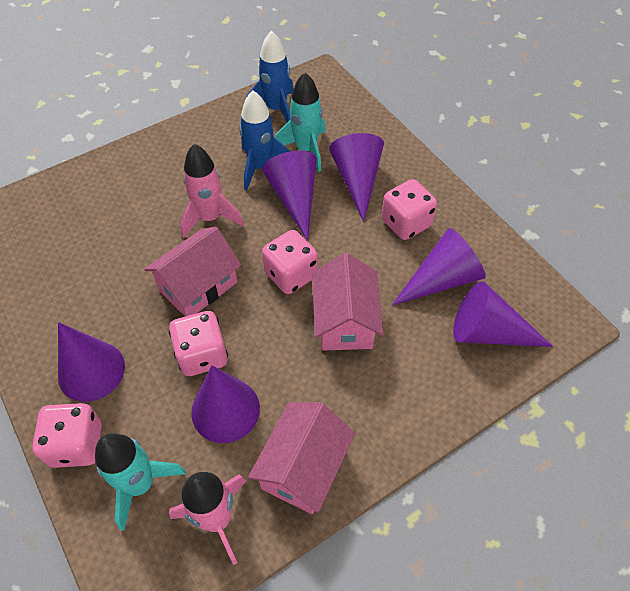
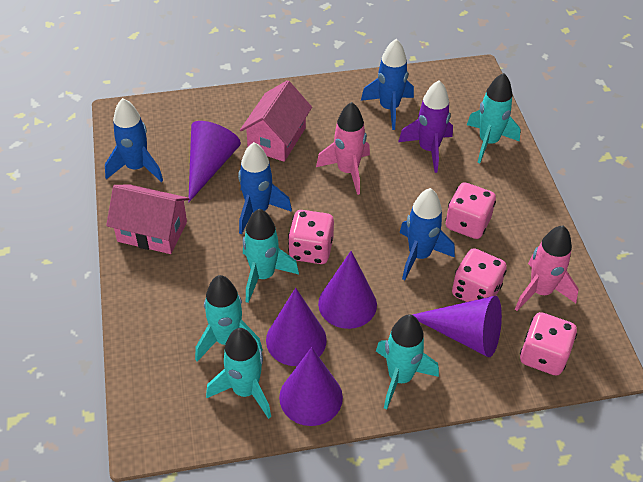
blue rocket: [239,91,290,190] [246,31,294,122] = 2 -> [105,98,163,182] [238,142,292,234] [361,39,414,130] [399,188,455,280] = 4
pink house: [144,226,241,316] [248,402,355,514] [312,253,384,351] = 3 -> [106,184,189,254] [240,80,312,162] = 2
purple cone: [58,322,125,402] [191,365,260,443] [262,151,317,241] [329,133,384,222] [392,228,486,306] [453,281,553,347] = 6 -> [188,121,241,203] [266,288,327,366] [279,347,343,426] [318,251,377,329] [412,296,502,357] = 5
purple rocket: none = 0 -> [398,80,453,173] = 1
turquoise rocket: [95,433,186,531] [275,72,326,172] = 2 -> [195,275,263,362] [206,328,271,419] [243,209,299,303] [376,314,439,410] [467,73,521,163] = 5

